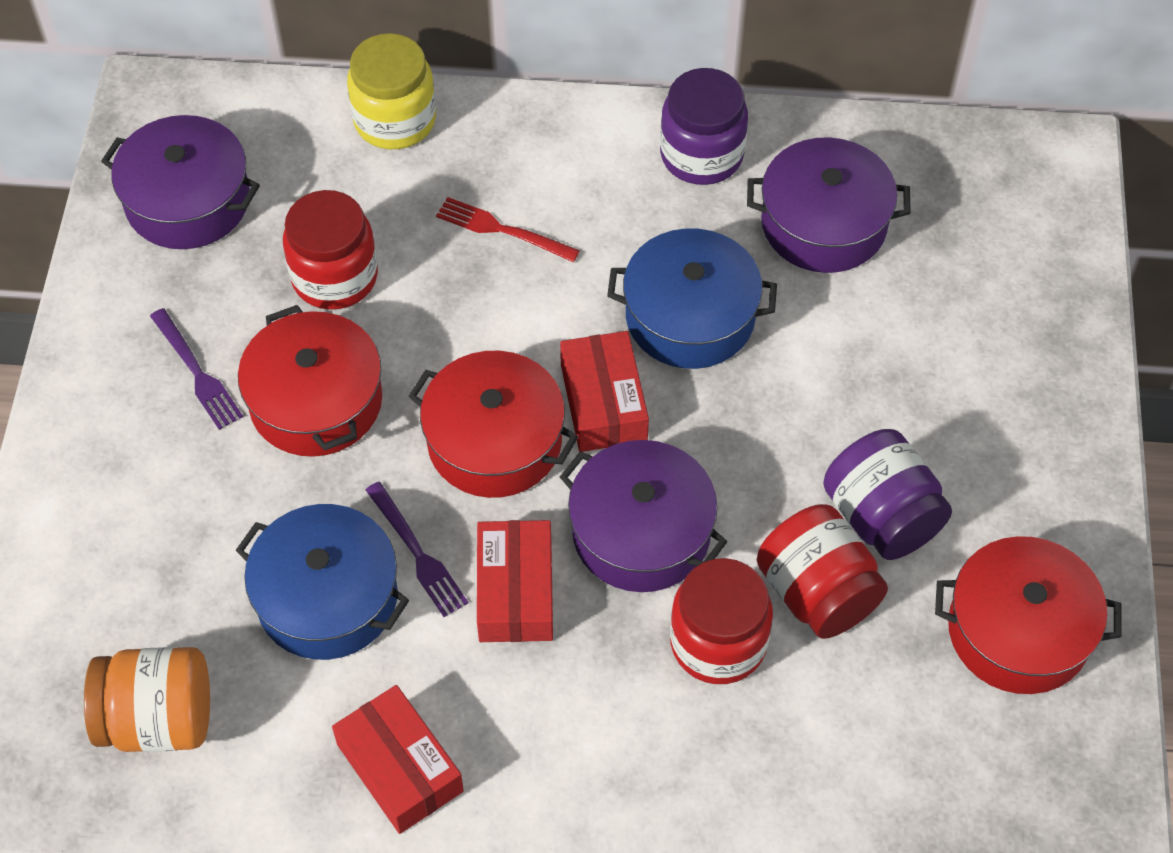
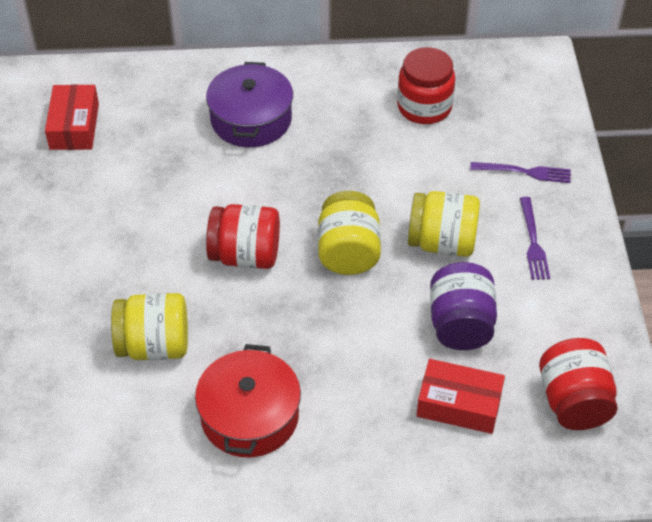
blue pot: [236,504,409,660] [607,228,777,369] = 2 -> none = 0
orange jar: [84,647,210,752] = 1 -> none = 0
purple jar: [660,68,748,185] [823,429,952,560] = 2 -> [430,262,497,350] = 1
purple pot: [101,115,260,249] [560,440,727,592] [747,137,911,273] = 3 -> [206,62,293,147] = 1
red box: [332,685,464,834] [477,520,553,642] [560,331,649,452] = 3 -> [45,84,99,150] [417,359,505,434] = 2
red fork: [436,197,580,262] = 1 -> none = 0
red pot: [238,305,382,457] [409,351,578,498] [935,536,1121,694] = 3 -> [195,344,301,457] = 1
yellow jar: [347,33,436,149] = 1 -> [111,293,188,360] [318,191,381,275] [408,191,480,257] = 3

